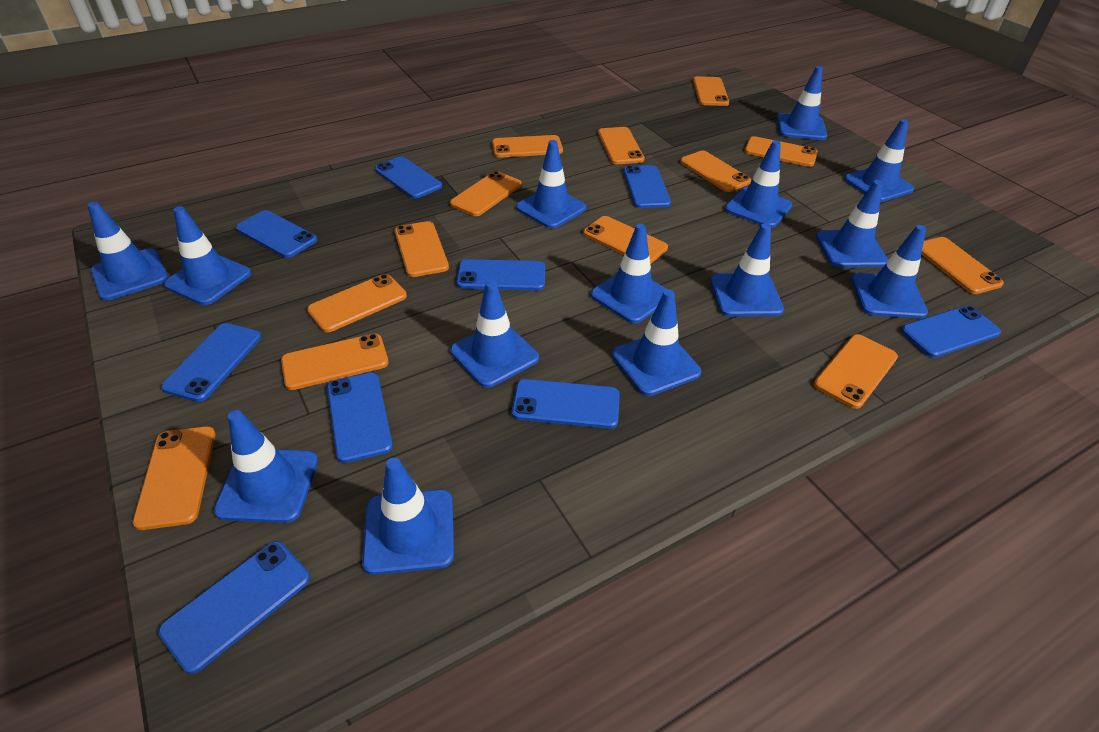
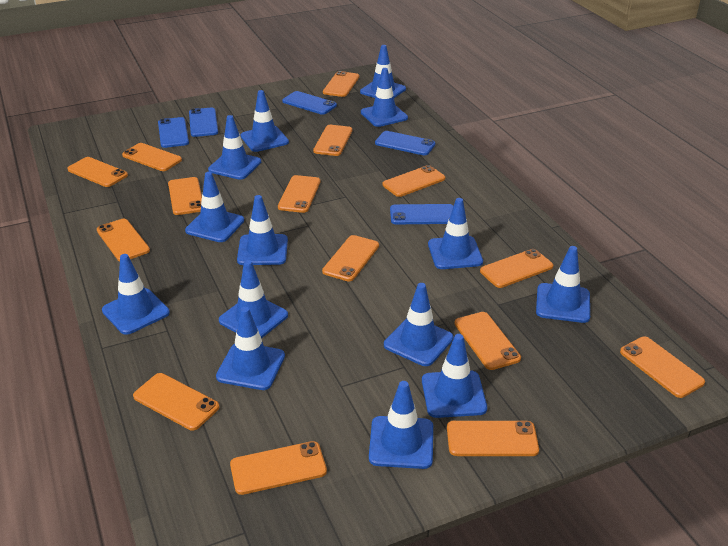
blue phone: [158,541,310,674] [161,323,262,402] [236,210,317,258] [327,373,393,463] [375,156,442,199] [456,259,545,291] [512,379,620,429] [623,165,671,208] [901,306,1001,358] = 9 -> [158,117,189,148] [189,108,218,137] [282,91,337,115] [375,131,436,155] [390,204,453,224] = 5
orange phone: [132,426,215,530] [281,334,389,390] [307,274,407,332] [394,221,449,277] [450,171,521,216] [492,135,563,158] [583,216,668,264] [598,127,645,164] [680,151,751,192] [693,76,729,106] [745,136,818,167] [814,334,898,409] [921,237,1004,294] = 13 -> [67,157,128,187] [97,219,150,261] [122,143,182,171] [133,373,219,431] [168,177,202,215] [230,441,327,495] [278,175,320,213] [313,125,352,156] [322,235,379,281] [323,71,359,97] [383,165,445,197] [447,421,539,456] [454,312,521,370] [480,249,553,288] [620,337,705,398] = 15

